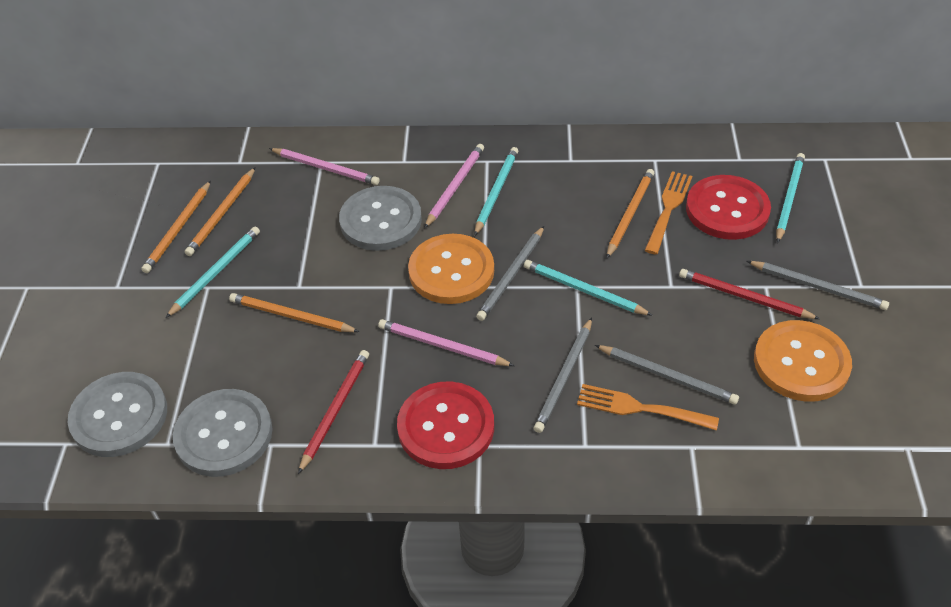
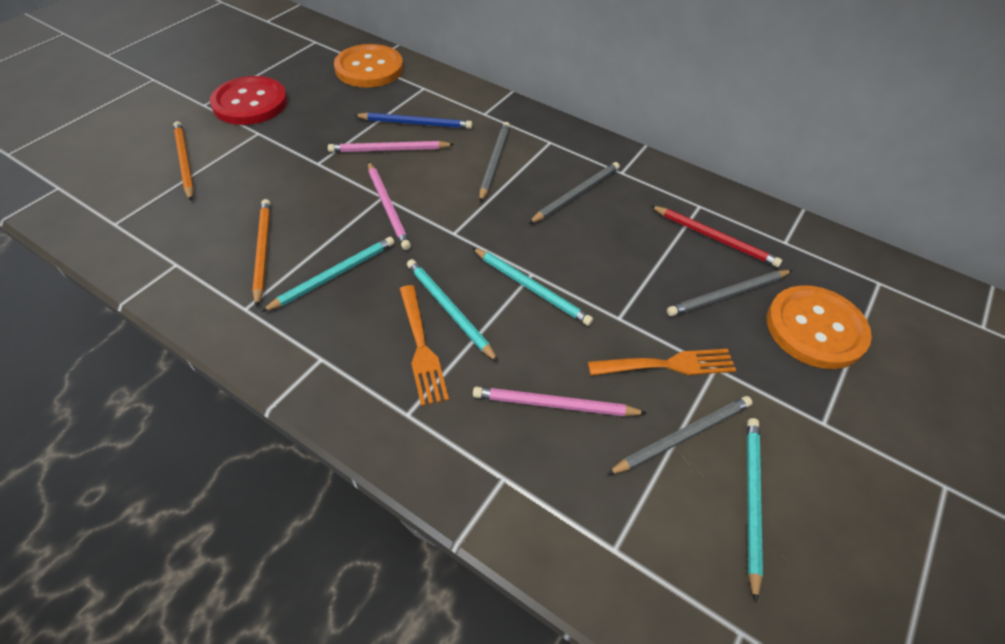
blue pencil: none = 0 -> [354,112,472,129] = 1
grey button: [68,372,167,457] [173,389,272,477] [339,186,422,251] = 3 -> none = 0
orange pencil: [141,181,211,273] [185,167,256,256] [229,293,359,332] [606,169,654,259] = 4 -> [173,121,194,201] [253,199,271,307] = 2
red button: [397,382,494,469] [686,175,771,240] = 2 -> [210,76,287,125] = 1
red pencil: [298,350,369,474] [679,269,820,319] = 2 -> [651,206,782,267] = 1

